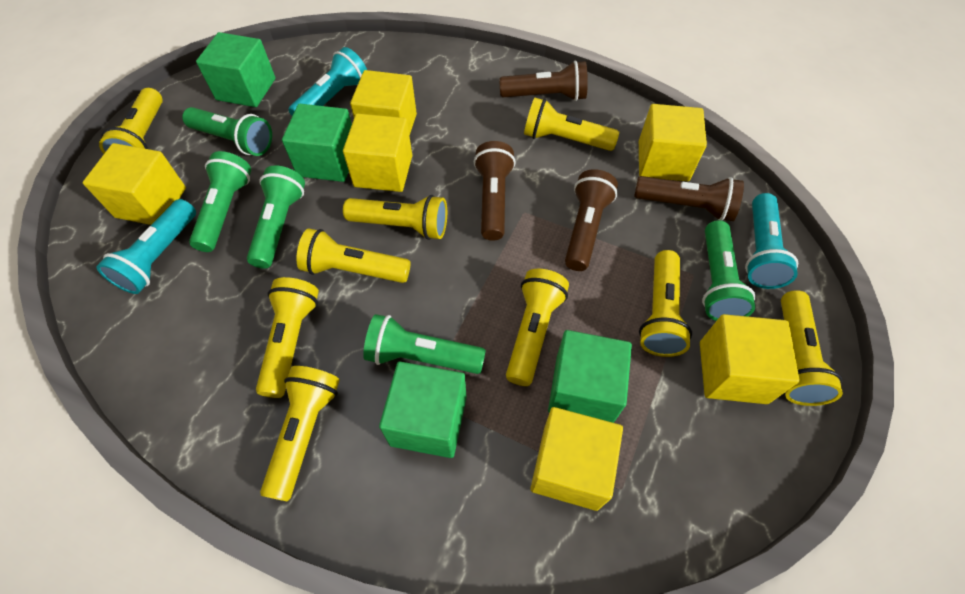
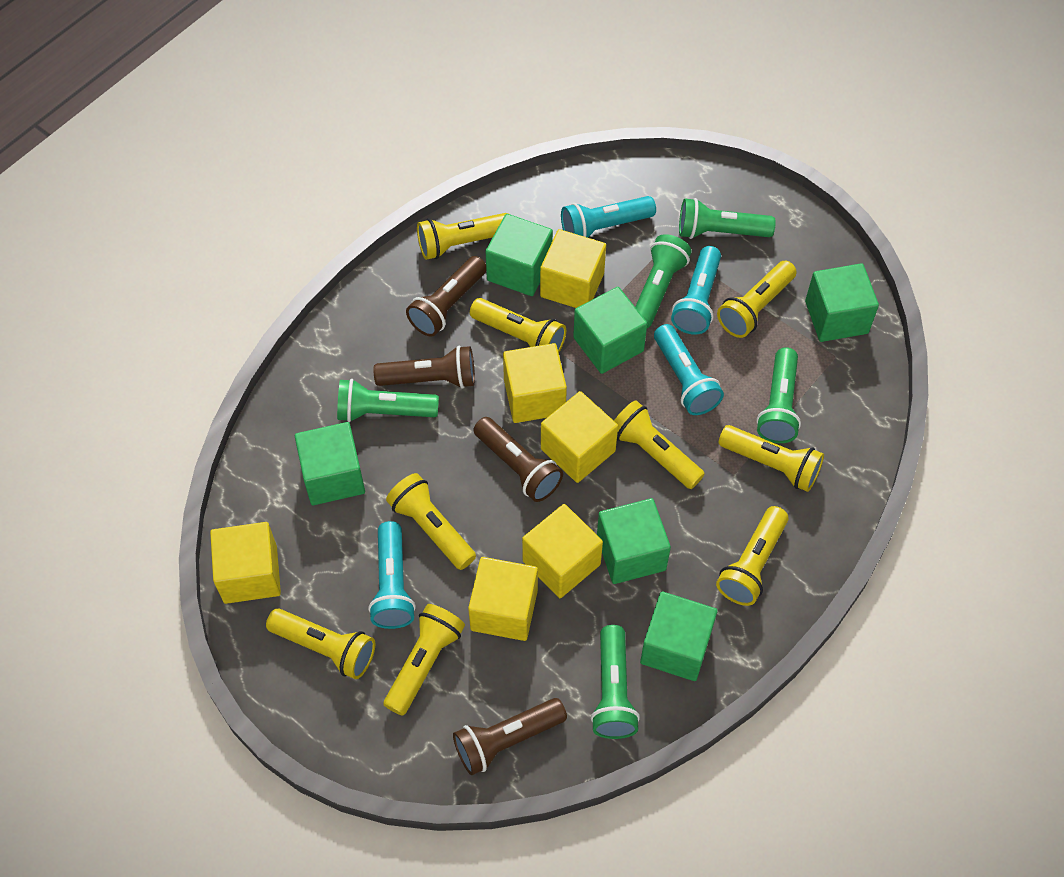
green cube: [196,32,276,107] [282,104,352,182] [379,362,467,458] [548,330,632,423] = 4 -> [295,422,365,505] [486,214,553,296] [573,287,647,374] [597,498,671,584] [640,592,717,681] [805,263,879,342] = 6
turquoise flashlight: [96,199,196,294] [288,47,367,116] [745,193,798,289] = 3 -> [368,521,416,629] [561,196,656,238] [654,324,724,415] [671,246,721,335] = 4

